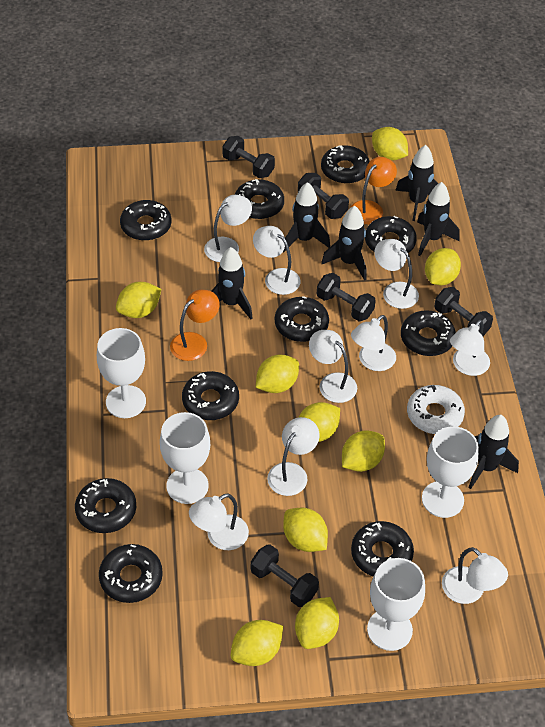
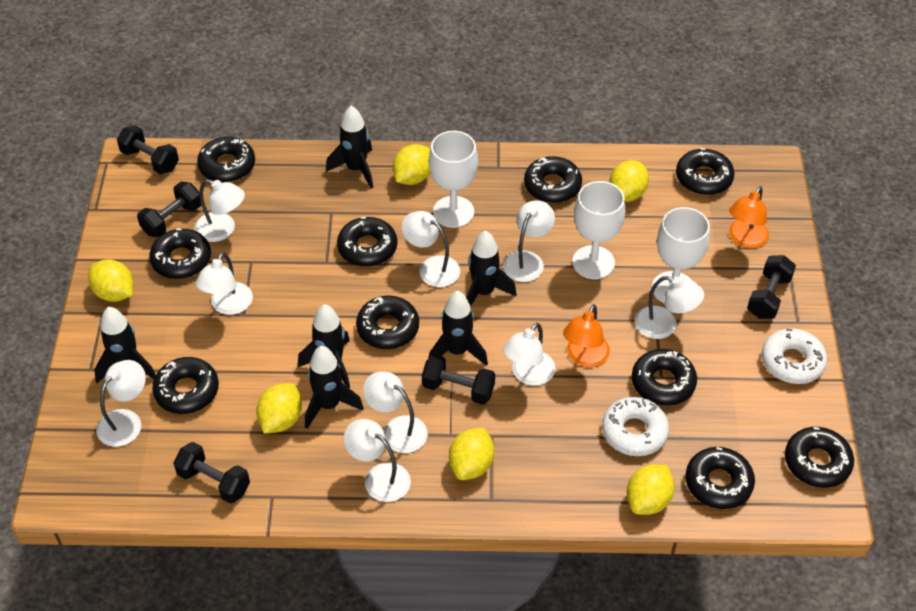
white donut: [407,385,465,434] = 1 -> [602,397,669,456] [762,328,827,384] = 2
white goblet: [97,328,146,418] [160,412,210,504] [367,558,425,651] [422,426,479,518] = 4 -> [429,131,478,228] [572,181,625,279] [652,207,710,304] = 3
yellow lemon: [116,282,161,318] [231,620,283,666] [255,355,299,393] [283,507,328,552] [295,597,339,649] [298,402,340,442] [342,430,385,472] [372,127,408,161] [425,248,461,286] = 9 -> [88,260,134,302] [256,383,302,433] [393,144,430,185] [449,428,494,480] [609,160,649,202] [627,464,675,515] = 6

